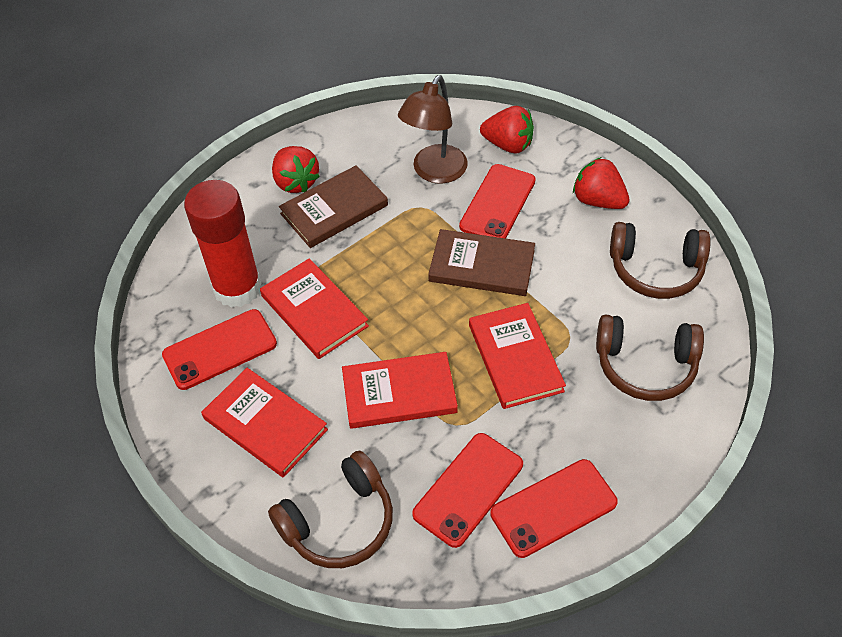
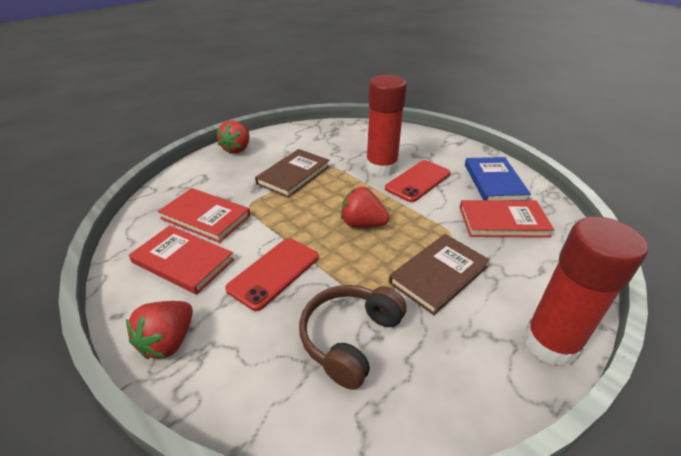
blue book: none = 0 -> [465,157,531,201] = 1
brown headphones: [268,451,393,568] [596,315,704,401] [610,222,711,299] = 3 -> [299,285,407,390] = 1
brown lamp: [398,75,468,184] = 1 -> none = 0
red book: [201,368,328,478] [260,258,369,359] [342,352,458,429] [469,303,566,409] = 4 -> [129,225,234,295] [158,188,251,243] [460,200,554,238] = 3
red glue stick: [184,180,262,308] = 1 -> [366,75,407,176] [524,216,648,367] = 2
red phone: [162,309,277,390] [412,433,523,548] [459,164,536,238] [490,459,618,558] = 4 -> [225,238,319,311] [385,160,451,202] = 2

